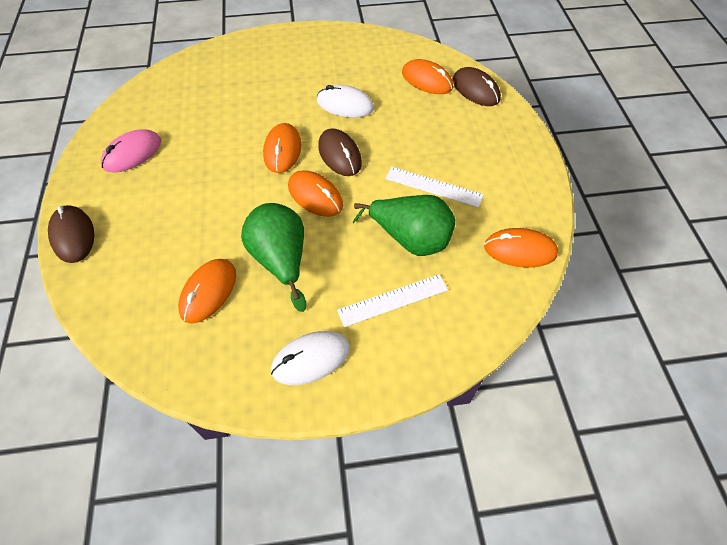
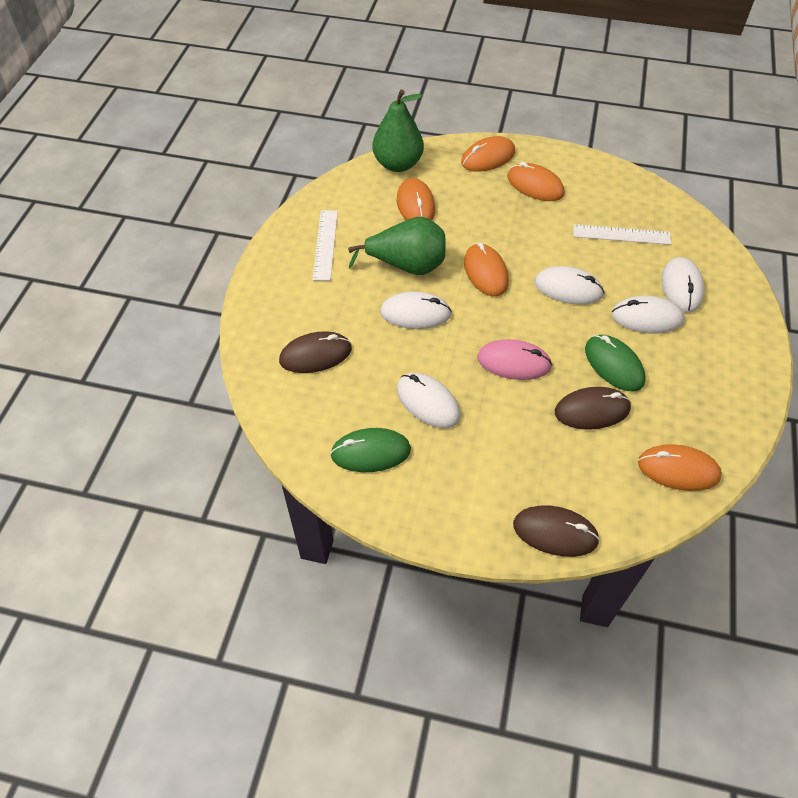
green mouse: none = 0 -> [330,428,411,472] [585,335,646,391] = 2
white mouse: [271,331,350,385] [317,85,374,118] = 2 -> [380,291,452,329] [397,373,460,428] [534,266,604,305] [611,296,684,334] [661,257,705,313] = 5

